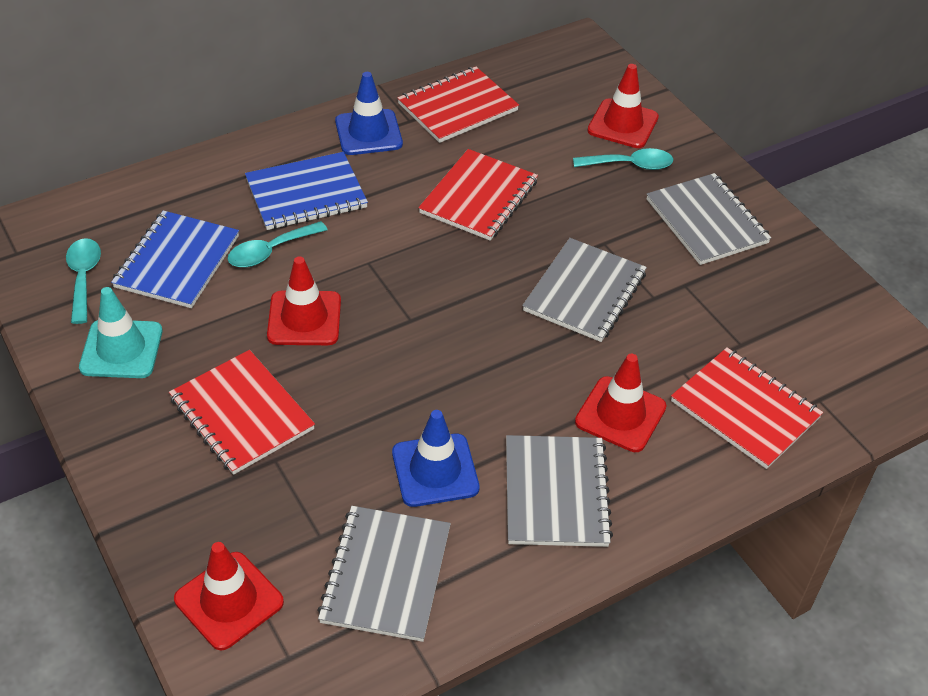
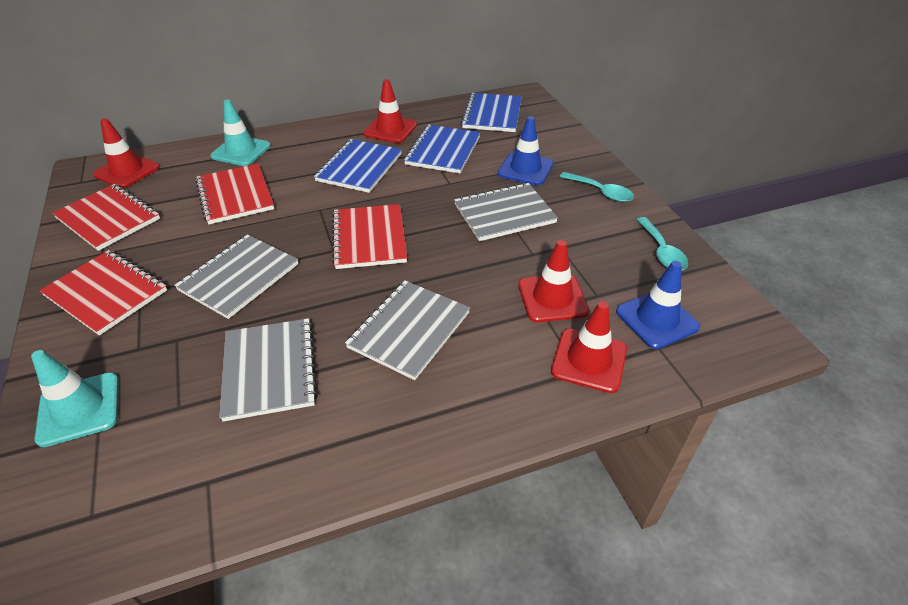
blue notebook: [111,210,239,308] [245,152,368,230] = 2 -> [314,139,402,193] [404,124,481,173] [461,93,522,132] = 3
turquoise spoon: [66,238,101,324] [228,221,328,268] [573,148,673,170] = 3 -> [559,172,634,202] [636,217,688,271] = 2
turquoise traffic cone: [79,287,162,378] = 1 -> [31,350,119,447] [210,100,271,166] = 2

